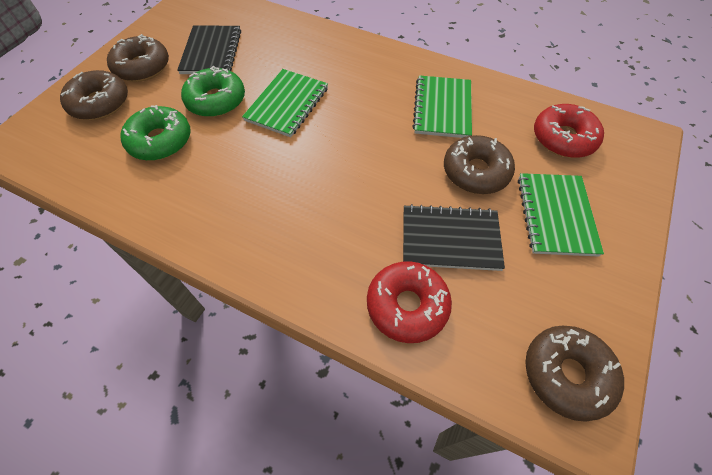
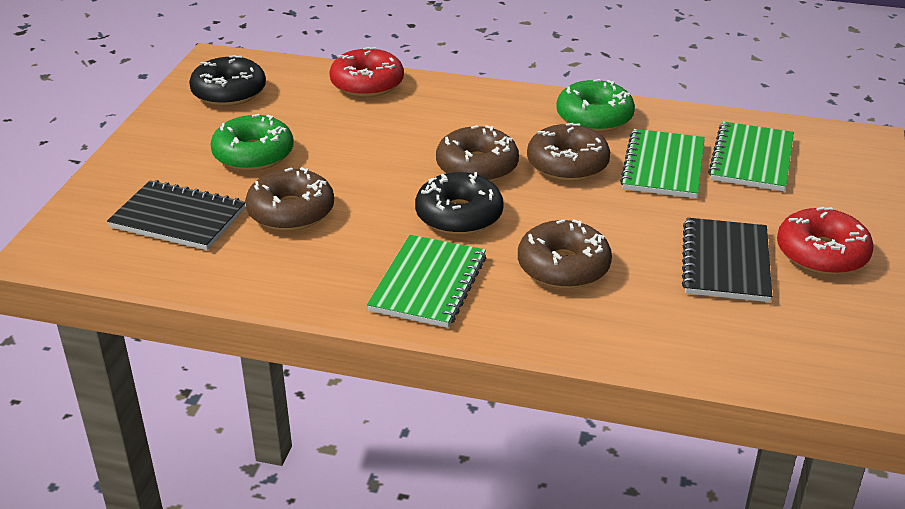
black donut: none = 0 -> [189,55,266,106] [415,172,504,235] = 2

